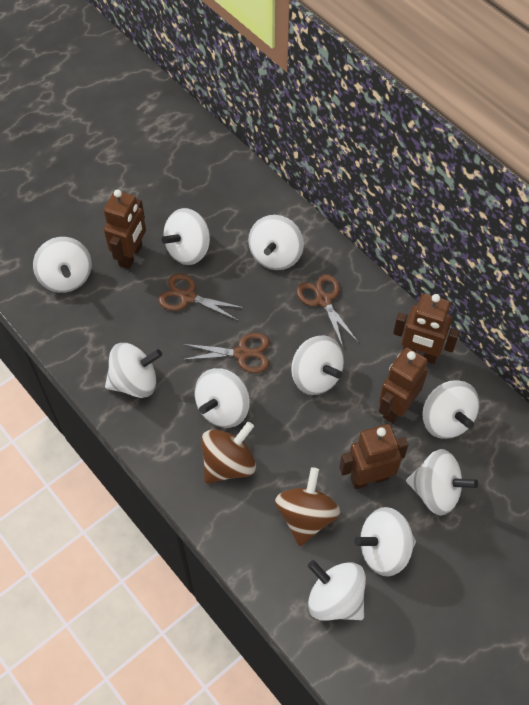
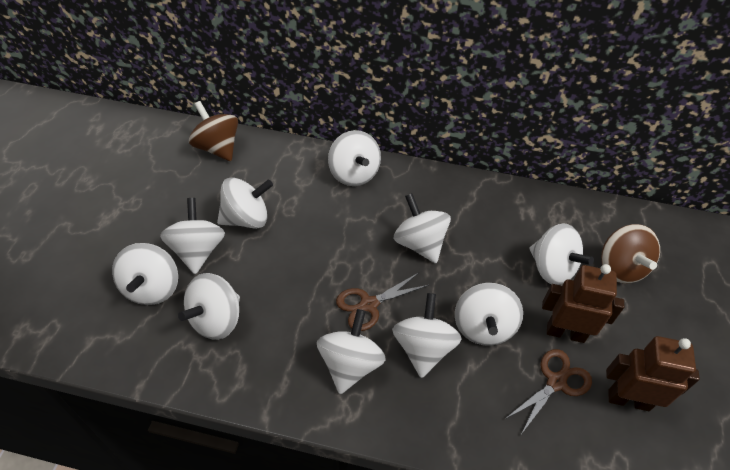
brown robot: [104,189,146,269] [339,424,409,489] [379,347,428,424] [393,293,460,364] = 4 -> [542,264,624,343] [606,336,700,411] = 2
brown scissors: [159,274,244,321] [181,333,269,373] [296,275,358,347] = 3 -> [336,272,429,331] [505,349,592,434] = 2

